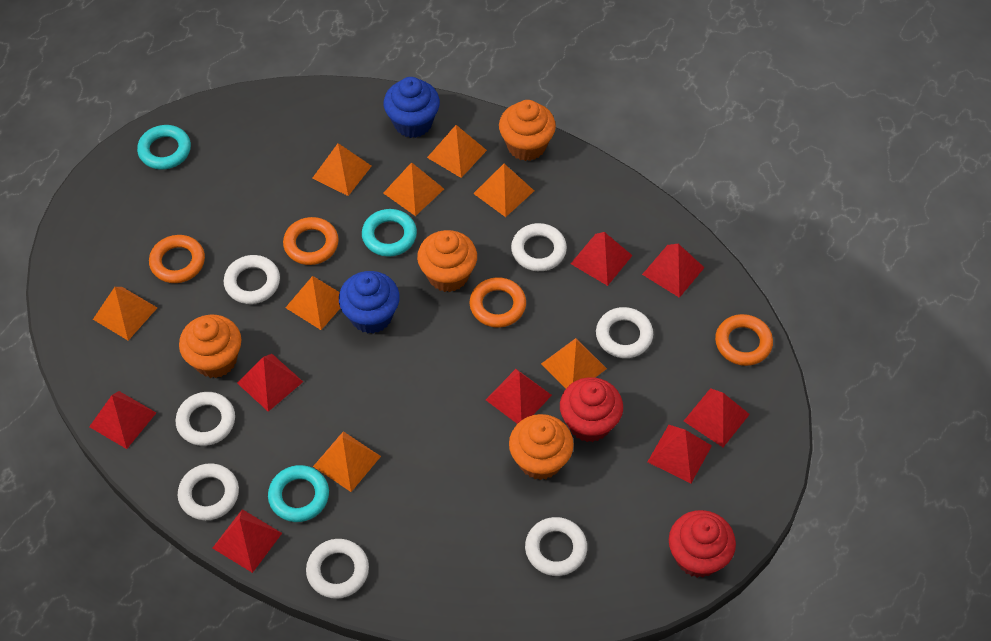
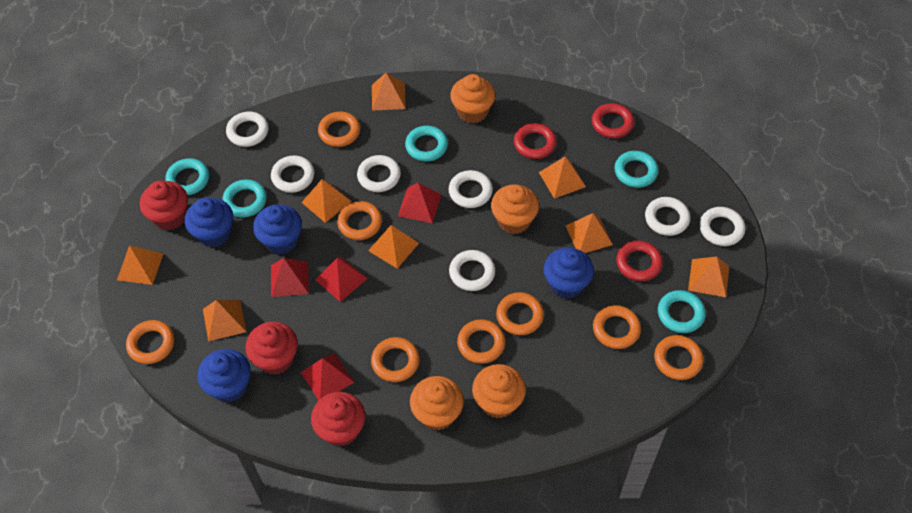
blue cupcake: [339,271,400,334] [384,77,440,138] = 2 -> [185,197,233,247] [197,349,251,403] [253,204,302,254] [543,247,594,299] = 4
orange ring: [149,235,205,283] [283,217,339,265] [470,277,526,328] [715,314,773,366] = 4 -> [126,320,174,364] [318,111,360,147] [337,201,382,240] [371,337,420,382] [457,319,505,364] [496,292,544,335] [593,305,641,349] [654,335,704,380] = 8
red cupcake: [560,377,623,442] [669,510,736,578] = 2 -> [140,181,188,230] [245,322,298,375] [311,392,365,446] = 3
red pyramid: [89,391,156,449] [213,509,282,573] [237,354,303,412] [486,369,552,424] [571,232,633,286] [642,244,705,298] [648,425,712,484] [684,388,750,447] = 8 -> [271,258,309,297] [301,353,354,400] [315,257,368,302] [398,183,441,223] = 4
red ring: none = 0 -> [514,123,557,159] [592,103,634,138] [616,241,663,281] = 3
turquoise ring: [137,125,191,170] [268,465,329,522] [362,209,417,257] = 3 -> [165,158,209,195] [222,179,267,217] [405,126,448,162] [614,151,658,188] [658,290,706,333] = 5

